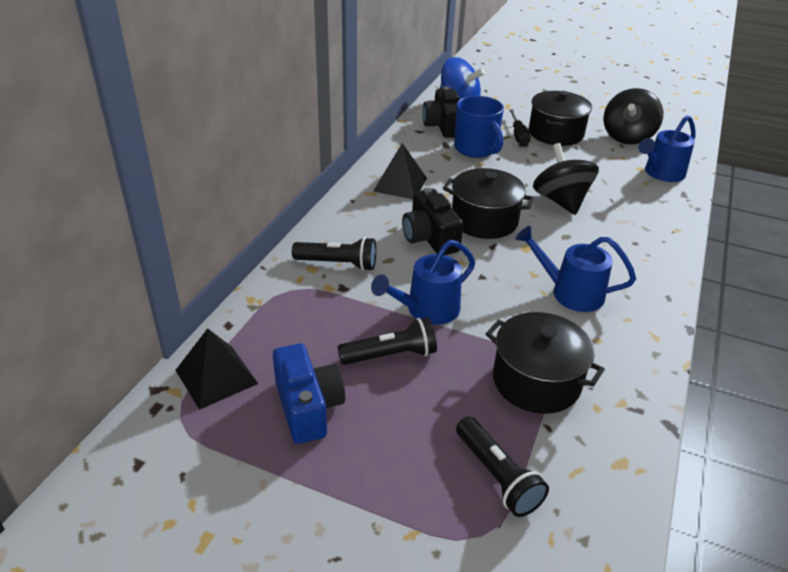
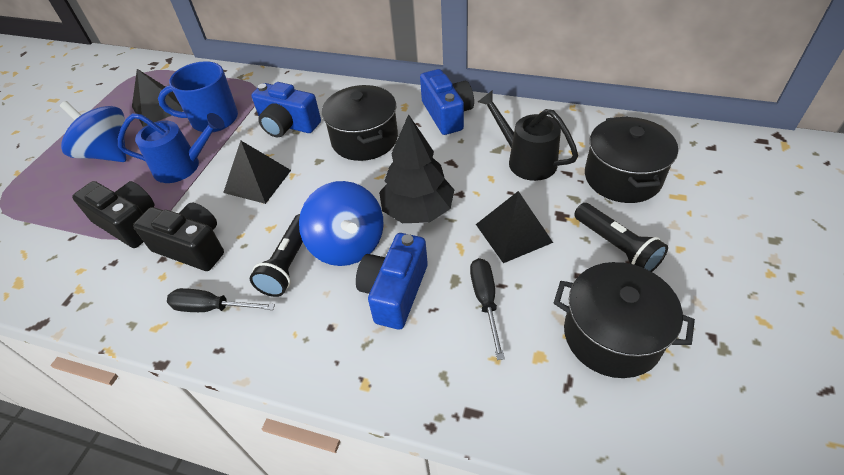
black flashlight: [292,237,376,271] [337,317,437,365] [456,417,549,517] = 3 -> [250,214,303,297] [574,203,668,272] = 2
black pyramid: [175,328,258,410] [373,143,427,199] = 2 -> [132,69,183,127] [223,141,291,204] [476,191,553,263] = 3
black screwdriver: [509,109,530,145] = 1 -> [167,288,275,312] [470,258,505,360] = 2
black spinning top: [533,143,599,215] [604,88,663,144] = 2 -> none = 0
black tree: none = 0 -> [379,114,454,223] = 1
black watering can: none = 0 -> [478,90,578,181] = 1
blue camera: [273,344,345,444] = 1 -> [251,82,321,137] [356,233,428,330] [420,69,474,135] = 3
blue spinning top: [440,57,485,100] = 1 -> [60,101,126,162] [299,181,384,266] = 2
blue watering can: [371,240,475,325] [515,226,636,312] [638,115,696,182] = 3 -> [118,113,225,183] = 1

